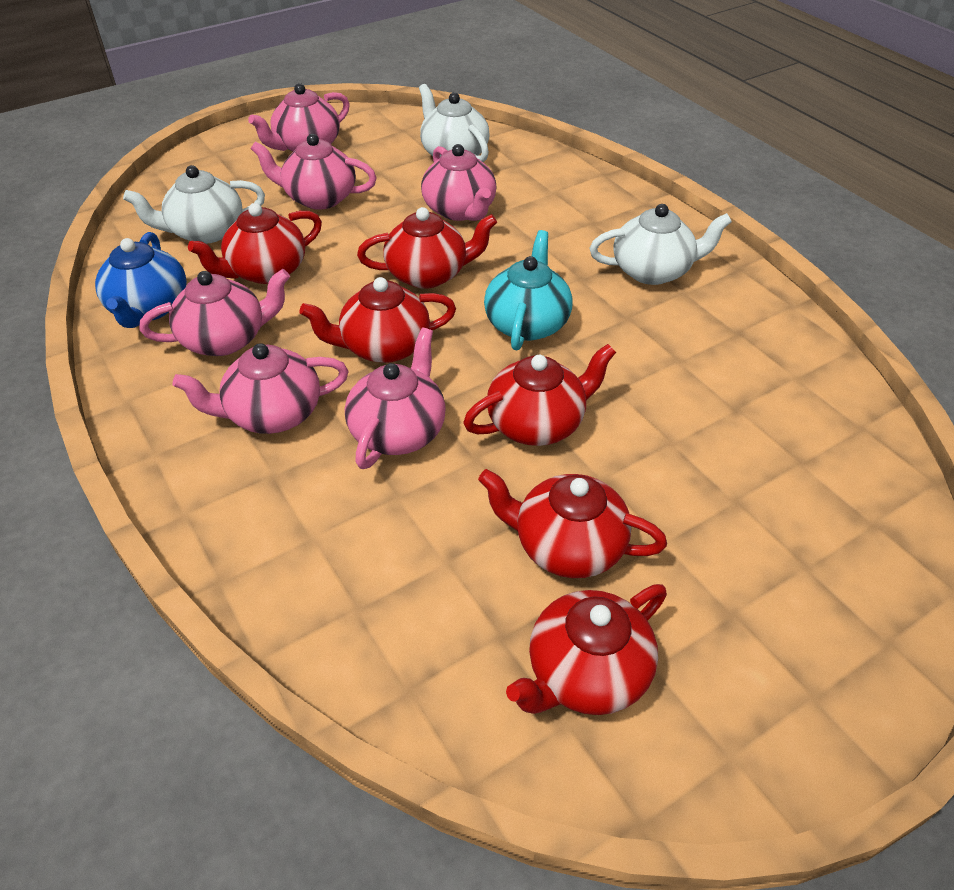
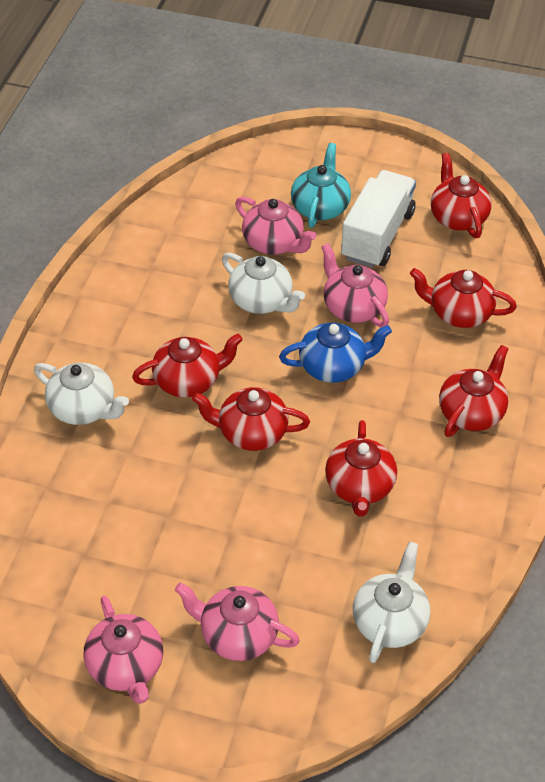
pink teapot: [139,269,290,356] [172,343,349,434] [248,83,350,152] [251,134,377,210] [345,328,446,469] [421,144,497,221] = 6 -> [84,595,163,704] [175,583,300,661] [235,197,316,255] [321,243,389,327] = 4
white truck: none = 0 -> [341,170,416,268] = 1

